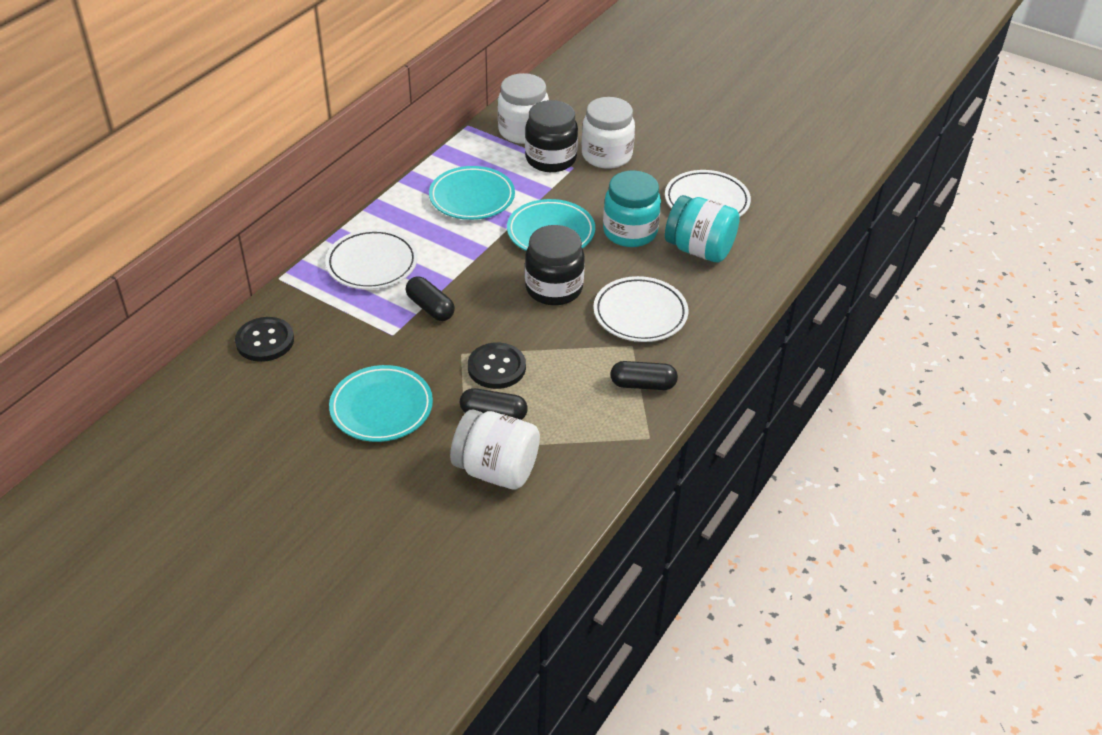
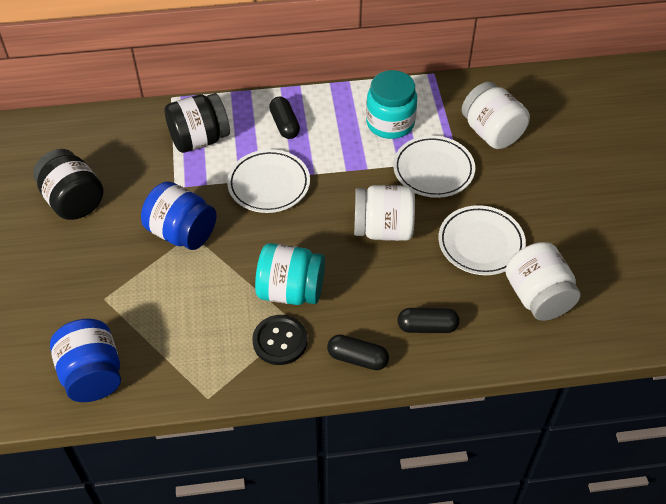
black button: [235,317,294,362] [468,342,526,389] = 2 -> [252,315,307,365] = 1
blue jar: none = 0 -> [50,318,121,402] [141,181,217,250] = 2
turquoise plate: [329,365,433,442] [429,166,515,220] [507,199,595,251] = 3 -> none = 0

